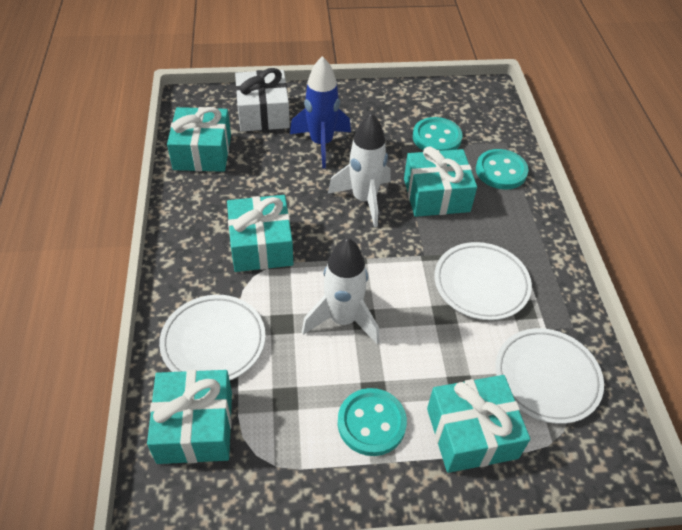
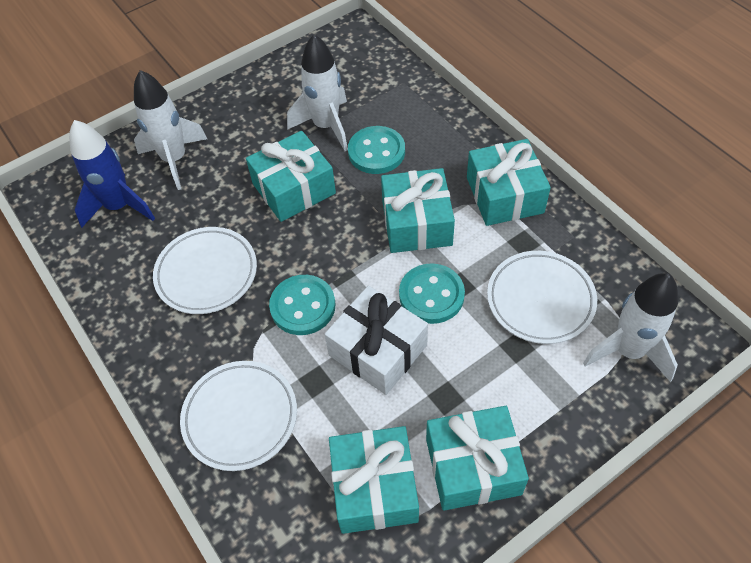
white rocket: [302,238,380,344] [328,113,391,227] = 2 -> [134,70,207,190] [287,34,348,151] [583,273,678,382] = 3

